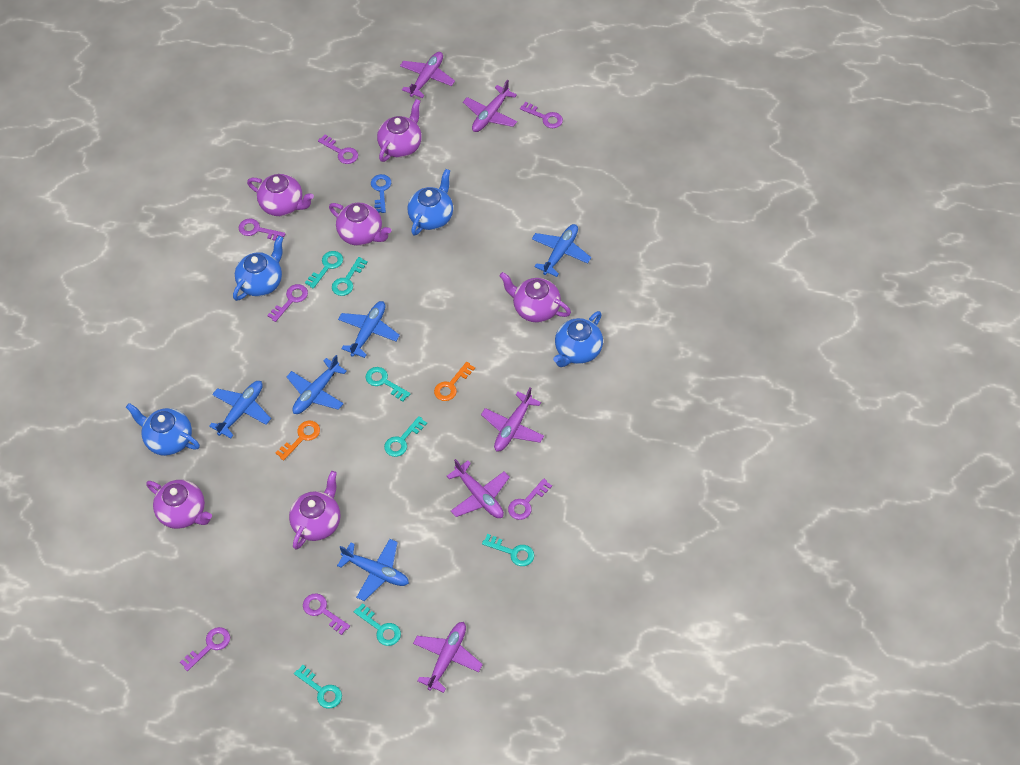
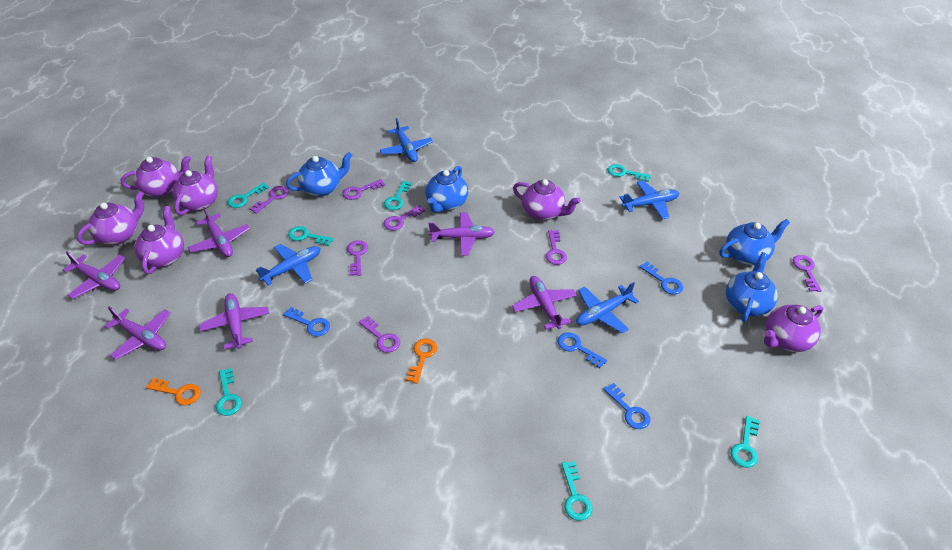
blue key: [371,174,391,213] = 1 -> [283,307,330,337] [558,332,607,368] [603,383,651,429] [639,261,683,295] = 4
blue plane: [209,381,271,438] [286,355,347,414] [337,539,409,601] [338,301,400,358] [532,224,591,277] = 5 -> [256,244,320,286] [380,118,433,162] [576,282,639,333] [620,181,679,220] = 4
purple plane: [400,52,455,98] [413,622,483,693] [447,459,510,518] [463,80,517,132] [481,388,544,451] = 5 -> [63,251,125,299] [104,307,171,360] [188,207,250,257] [199,293,269,349] [428,212,495,256] [512,276,577,329] = 6

